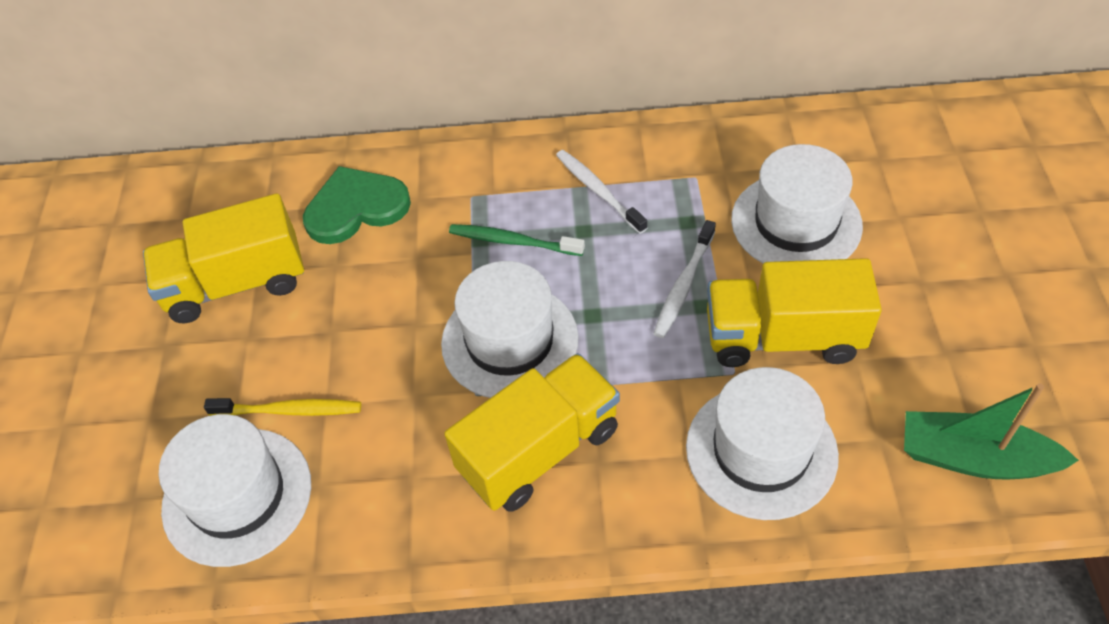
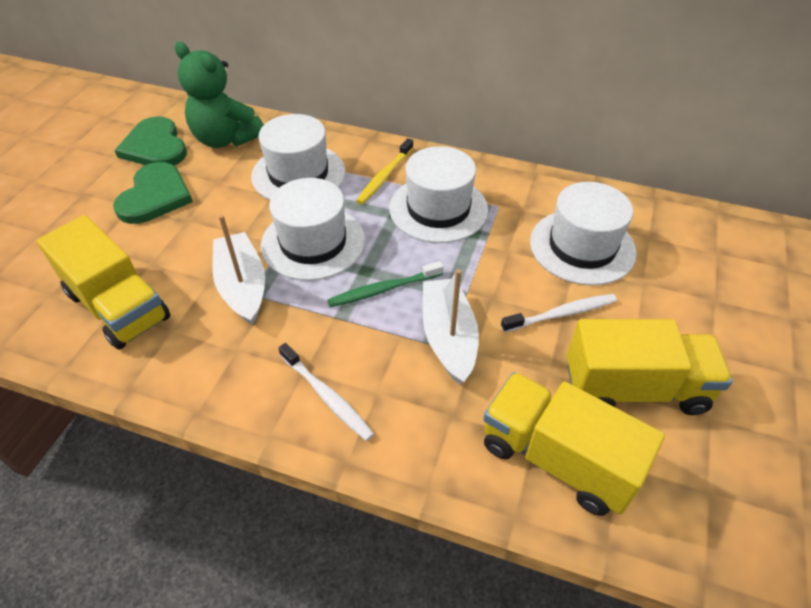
green boat: [904,383,1079,479] = 1 -> none = 0
green heart: [303,166,411,244] = 1 -> [113,162,193,224] [114,116,187,165] = 2
green teddy bear: none = 0 -> [175,42,264,148] = 1
white boat: none = 0 -> [212,215,265,325] [423,269,479,385] = 2

